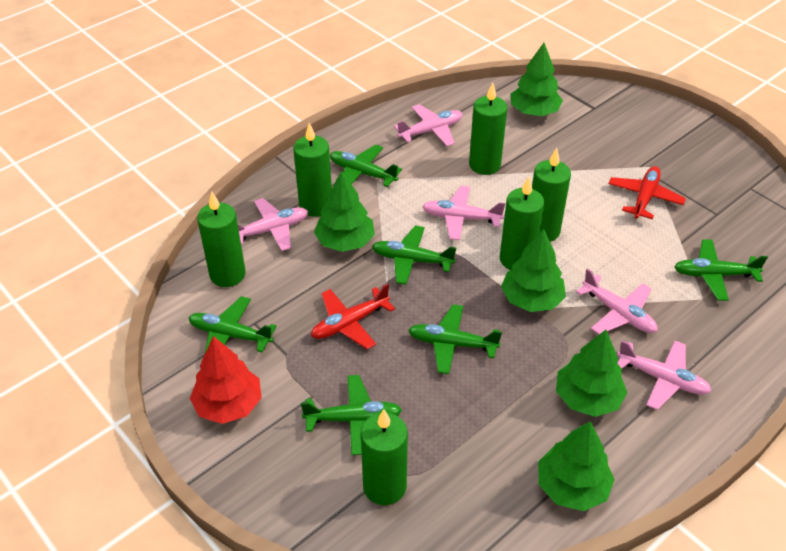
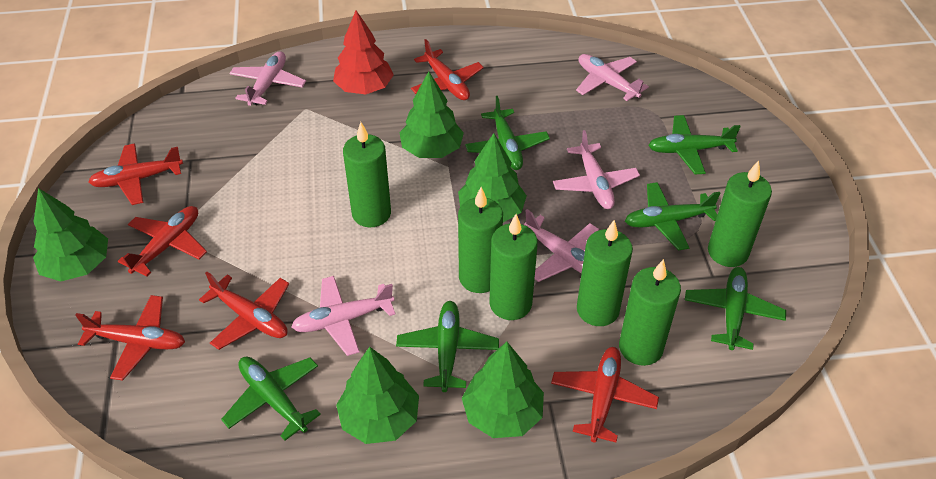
red plane: [311,284,395,349] [608,166,686,219] = 2 -> [75,295,185,381] [89,143,183,205] [118,206,207,277] [199,272,289,350] [411,39,484,100] [551,347,659,443] = 6

